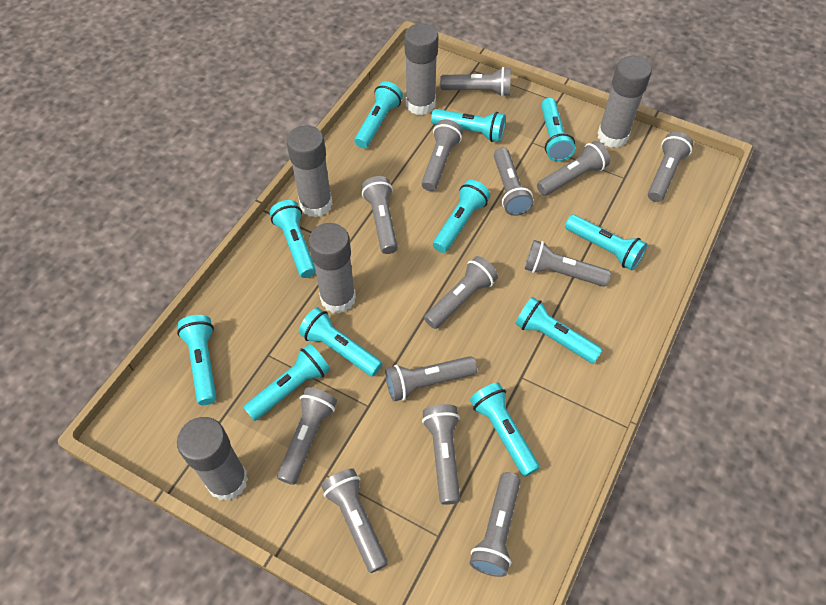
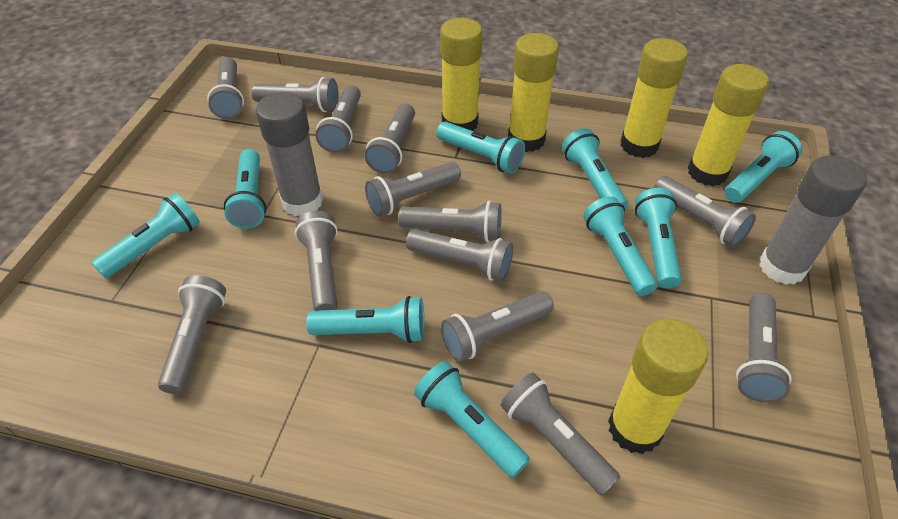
grey glue stick: [177,417,248,501] [286,125,333,218] [309,223,356,314] [404,23,439,115] [598,56,652,148] = 5 -> [256,92,323,216] [759,155,867,285] = 2
turquoise flashlight: [177,315,217,405] [243,344,330,421] [270,200,316,278] [299,308,382,377] [355,81,403,148] [431,109,506,142] [433,180,490,253] [470,383,540,477] [515,297,603,364] [541,98,575,161] [565,215,647,271] = 11 -> [91,193,200,278] [224,149,266,229] [306,296,425,343] [414,361,530,478] [436,122,525,174] [562,128,628,209] [583,196,657,296] [635,188,682,288] [724,131,802,203] = 9
yellow glue stick: none = 0 -> [440,18,483,131] [508,33,559,152] [608,319,708,454] [621,38,688,158] [688,64,769,186] = 5

